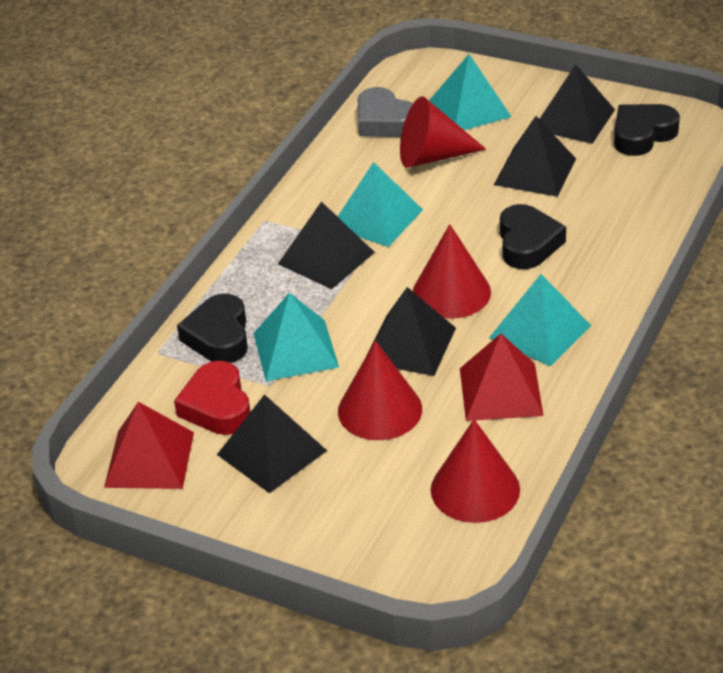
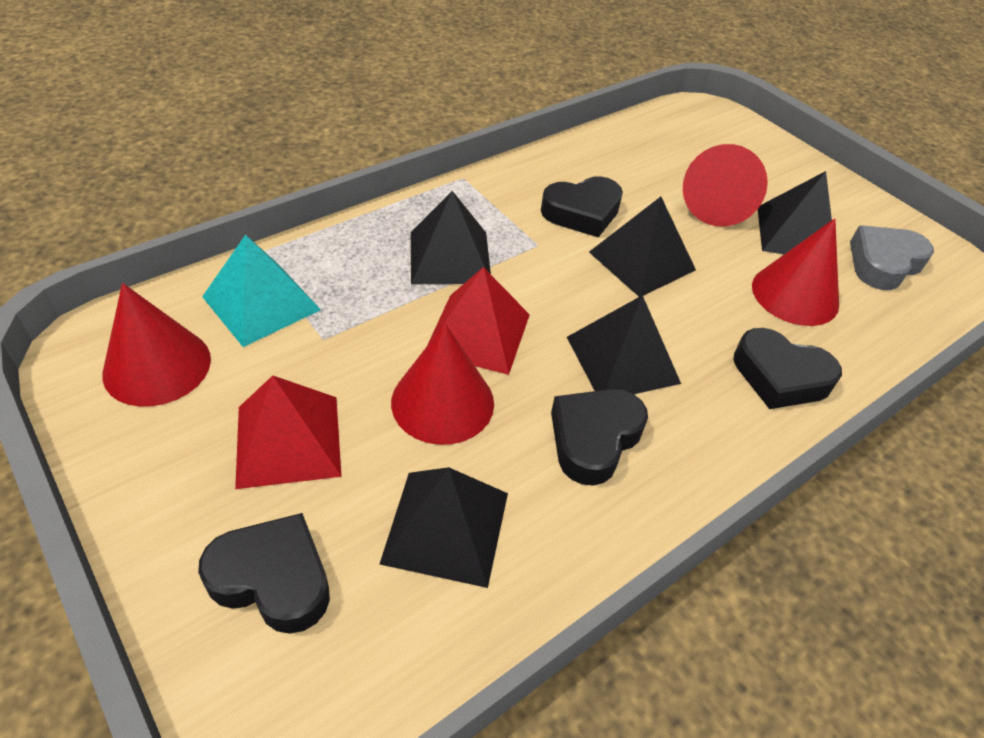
black heart: [177,294,248,363] [500,204,566,269] [614,104,680,156] = 3 -> [198,513,330,634] [541,177,623,237] [551,389,648,486] [734,328,842,409] = 4
red heart: [174,361,250,435] = 1 -> none = 0
turquoise pyramid: [253,292,339,381] [337,162,423,247] [429,54,512,130] [489,274,591,367] = 4 -> [202,235,321,347] = 1

